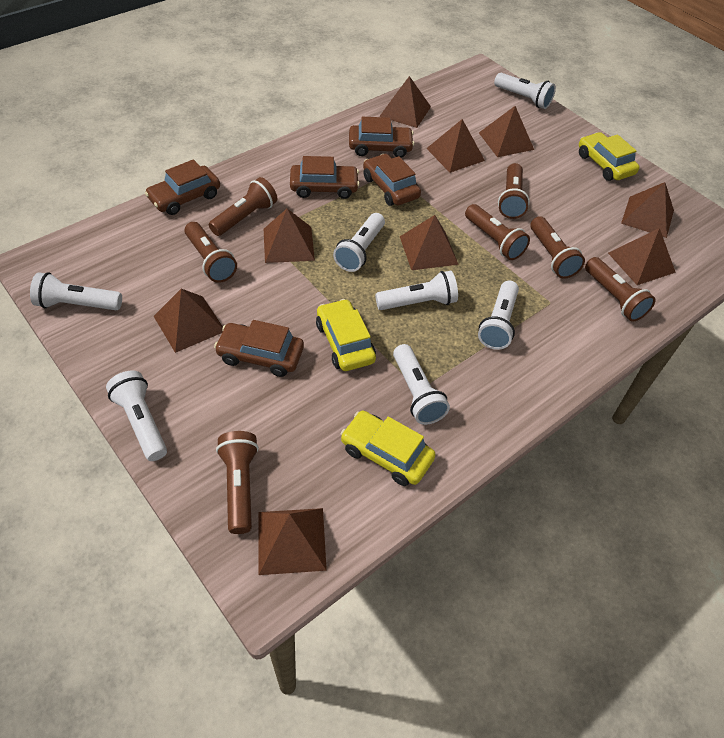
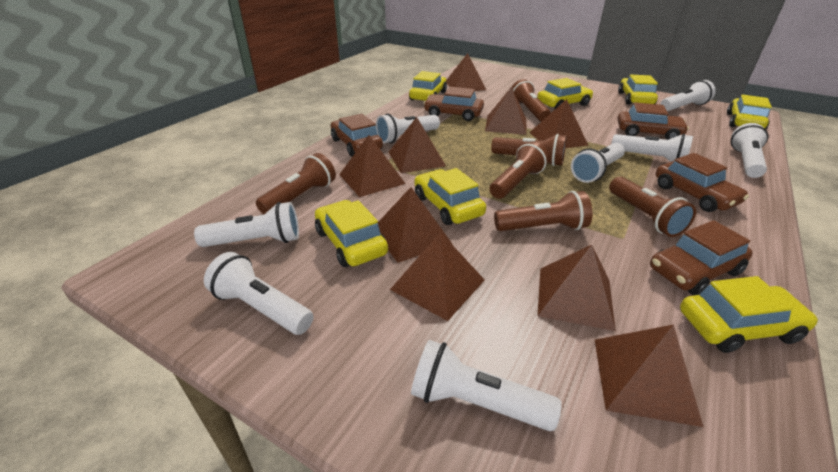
brown flashlight: [184,222,237,283] [209,177,277,236] [216,431,259,534] [465,204,530,260] [498,163,530,219] [530,216,585,279] [585,257,656,322] = 7 -> [256,153,336,214] [489,141,549,199] [491,134,567,166] [494,191,592,231] [512,79,551,122] [609,177,696,237] = 6
white flashlight: [30,272,122,310] [106,370,167,461] [333,213,385,272] [375,271,458,310] [393,344,450,425] [478,281,519,350] [494,73,556,109] = 7 -> [194,202,299,247] [204,252,314,335] [376,114,440,143] [411,340,562,431] [571,143,625,183] [611,134,693,162] [660,80,716,111] [731,123,768,178] = 8
yellow car: [316,299,376,371] [340,411,436,486] [579,132,639,181] = 3 -> [315,200,388,267] [409,71,447,101] [414,168,486,225] [537,78,593,109] [618,74,658,105] [680,276,818,353] [727,94,772,130] = 7

